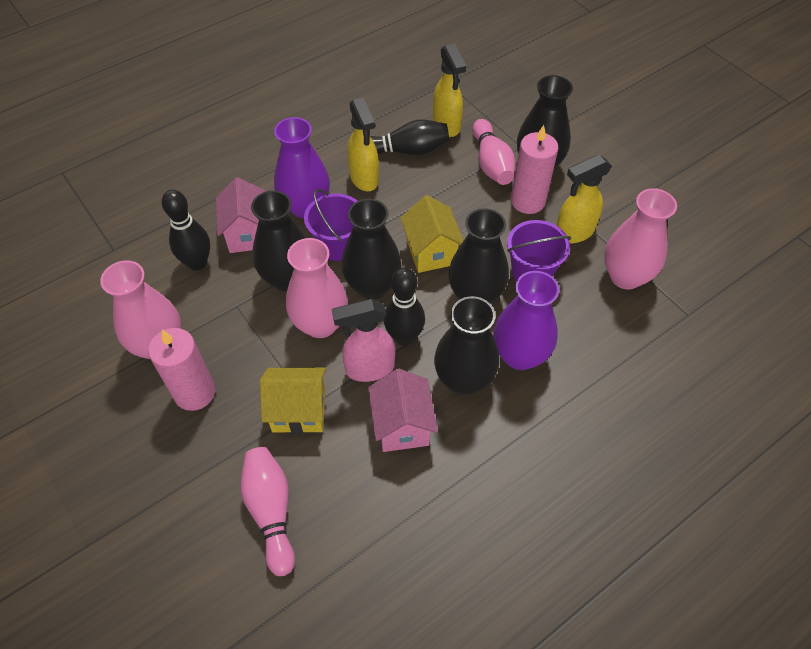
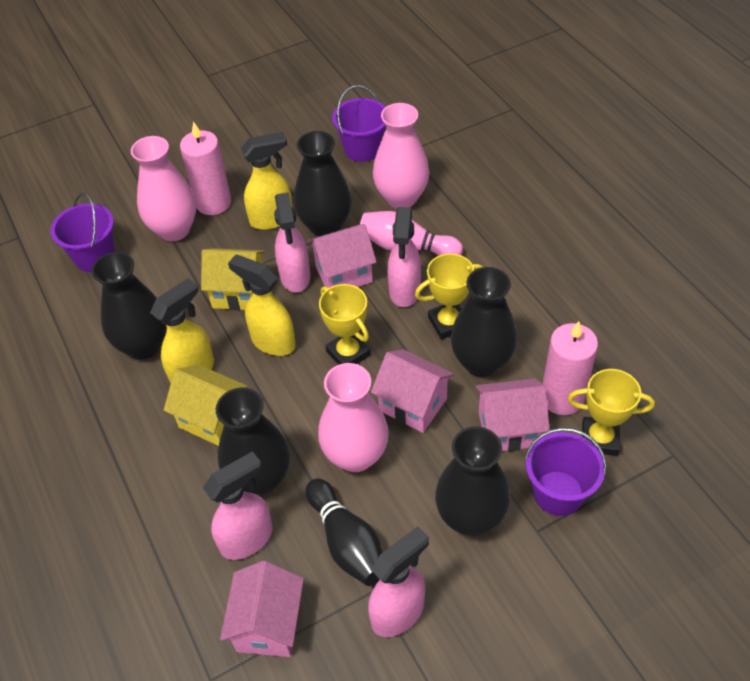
black bowling pin: [162,190,210,271] [370,120,449,155] [383,267,425,346] = 3 -> [306,478,383,586] = 1
pink bowling pin: [240,447,295,576] [472,119,515,185] = 2 -> [360,211,463,256] = 1
pink house: [216,177,266,253] [368,369,438,452] = 2 -> [220,561,304,657] [308,224,376,288] [371,349,454,433] [476,378,550,451] = 4
pink spray bottle: [332,299,395,382] = 1 -> [203,451,273,560] [274,192,311,292] [368,526,429,637] [388,207,421,307] = 4
purple bucket: [304,189,357,261] [507,220,571,282] = 2 -> [51,193,115,272] [332,85,386,162] [525,428,607,516] = 3
purple vase: [274,117,330,218] [493,271,559,370] = 2 -> none = 0
yellow trophy: none = 0 -> [319,284,371,365] [415,253,483,340] [568,369,655,456] = 3

